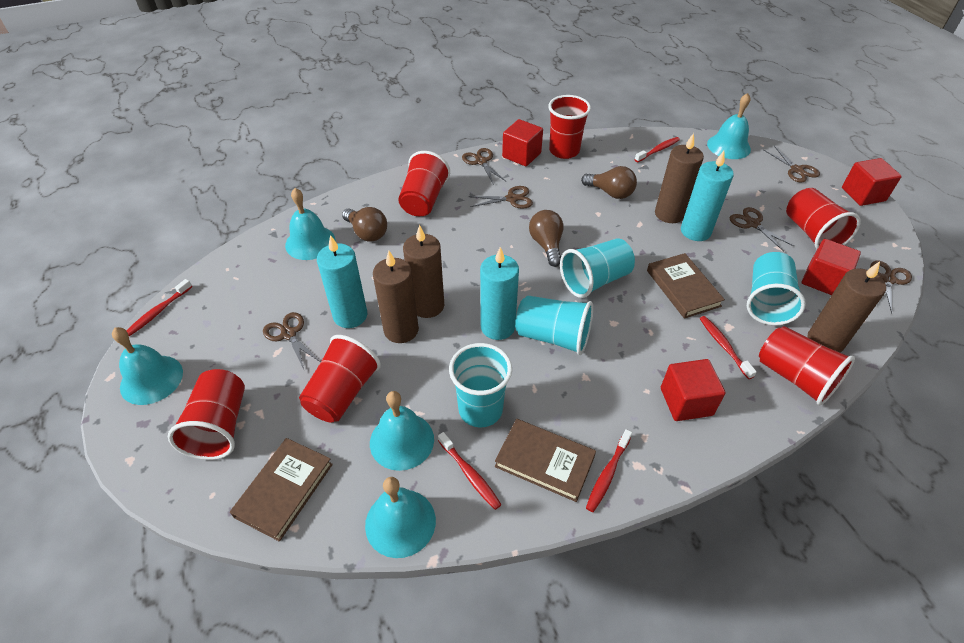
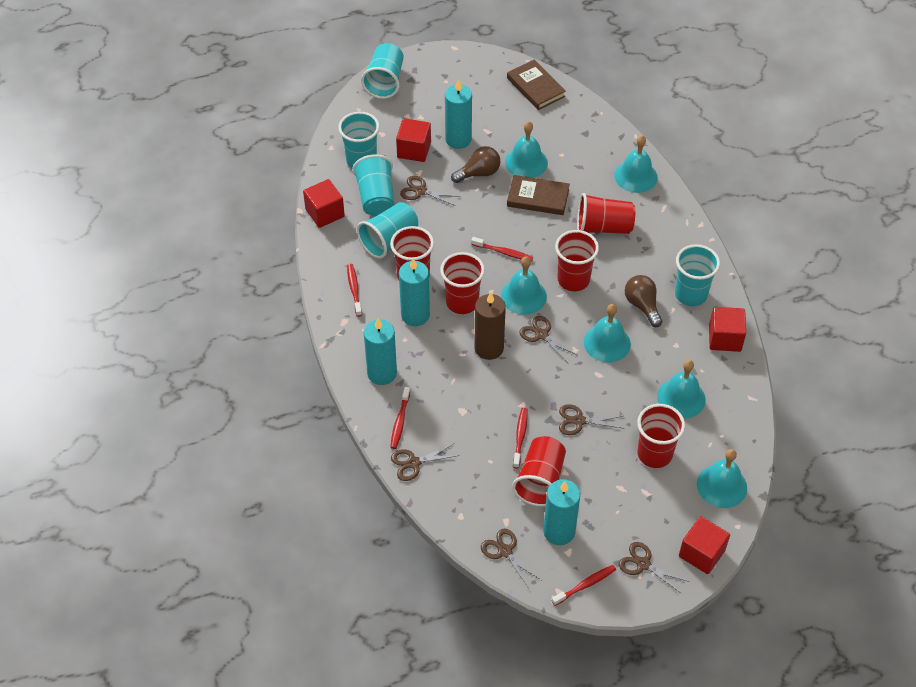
brown book: [230,438,333,542] [495,419,596,502] [647,253,725,319] = 3 -> [507,60,566,110] [507,175,570,215] = 2
brown candle: [373,250,419,343] [403,225,444,318] [655,133,704,223] [808,261,886,352] = 4 -> [474,292,506,360] = 1
brown light bulb: [342,207,387,242] [529,210,564,267] [581,166,637,199] = 3 -> [451,146,500,183] [625,275,662,327] = 2
turquoise bell: [112,327,183,405] [285,188,335,260] [365,477,436,558] [370,391,434,471] [707,93,751,159] = 5 -> [501,256,547,315] [505,121,548,178] [584,304,631,362] [614,135,658,193] [657,360,706,419] [697,449,747,508] = 6
turquoise candle: [317,235,367,328] [480,247,519,340] [681,151,734,241] = 3 -> [364,318,397,385] [399,258,430,326] [445,79,472,149] [543,479,580,545] = 4
turquoise cup: [449,343,512,427] [515,296,593,355] [560,238,635,298] [747,252,806,325] = 4 -> [338,112,380,168] [352,154,394,216] [357,202,418,259] [361,43,404,99] [675,244,720,306] = 5

